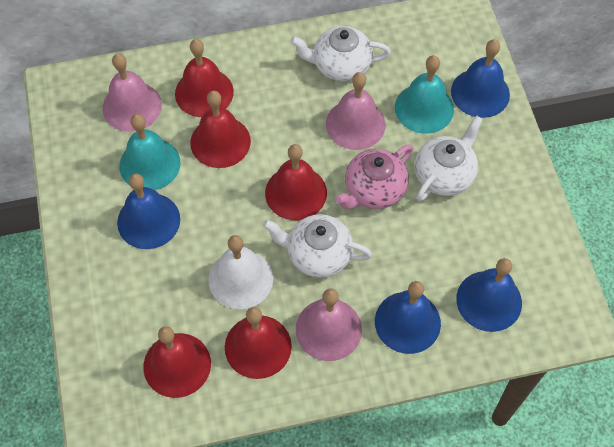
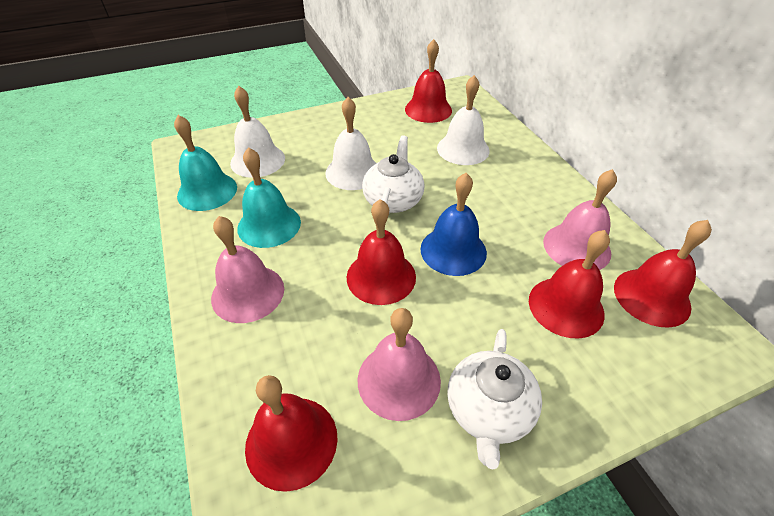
blue bell: [117,174,180,249] [375,281,441,354] [451,39,510,118] [456,258,522,332] = 4 -> [420,173,487,276] = 1
pink teapot: [335,144,413,210] = 1 -> none = 0
white bell: [209,235,273,309] = 1 -> [230,86,285,178] [325,97,377,190] [437,75,490,165] = 3
white teapot: [263,214,372,278] [290,26,391,81] [415,116,483,202] = 3 -> [362,135,424,213] [447,329,542,469] = 2

